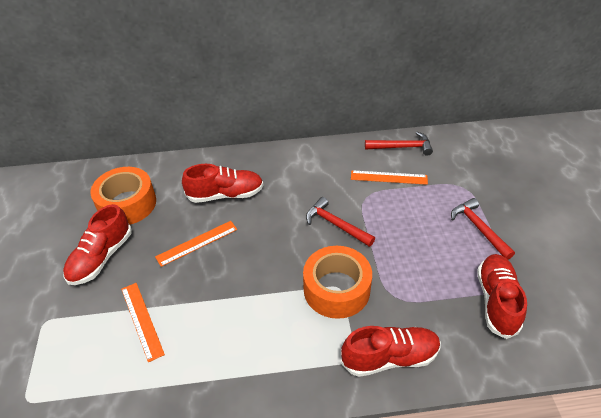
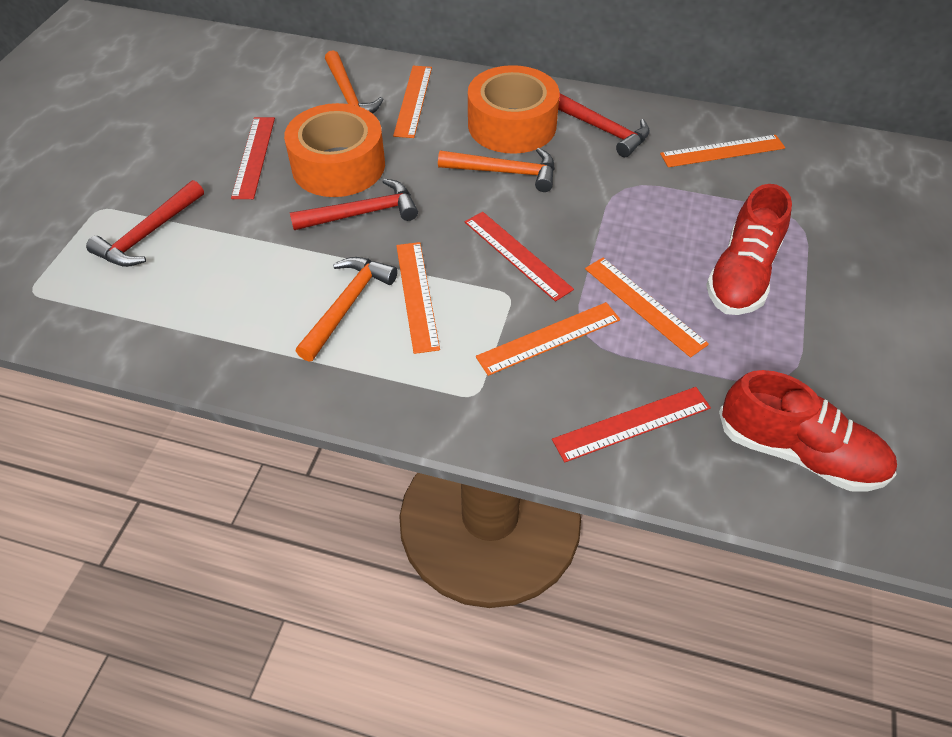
orange hammer: none = 0 -> [296,257,397,362] [325,50,384,114] [438,148,555,192] = 3
orange ruler: [121,283,165,362] [155,221,238,267] [351,170,428,185] = 3 -> [393,66,432,138] [396,242,440,354] [476,302,620,376] [585,257,709,358] [660,135,785,167] = 5
red ruler: none = 0 -> [231,117,275,199] [465,212,574,302] [552,387,711,462] = 3
red shoe: [63,204,132,285] [182,164,264,203] [341,326,441,377] [477,254,527,339] = 4 -> [706,184,792,315] [719,370,897,491] = 2

